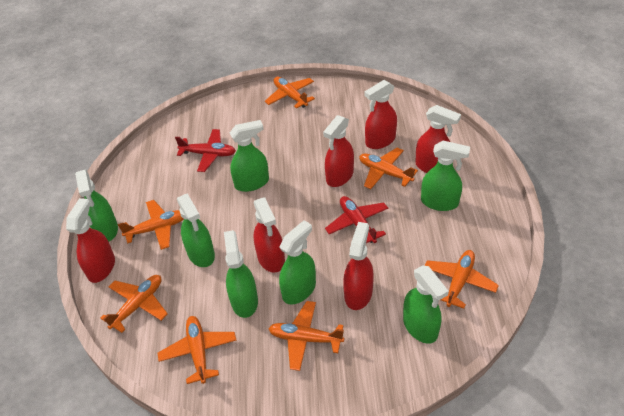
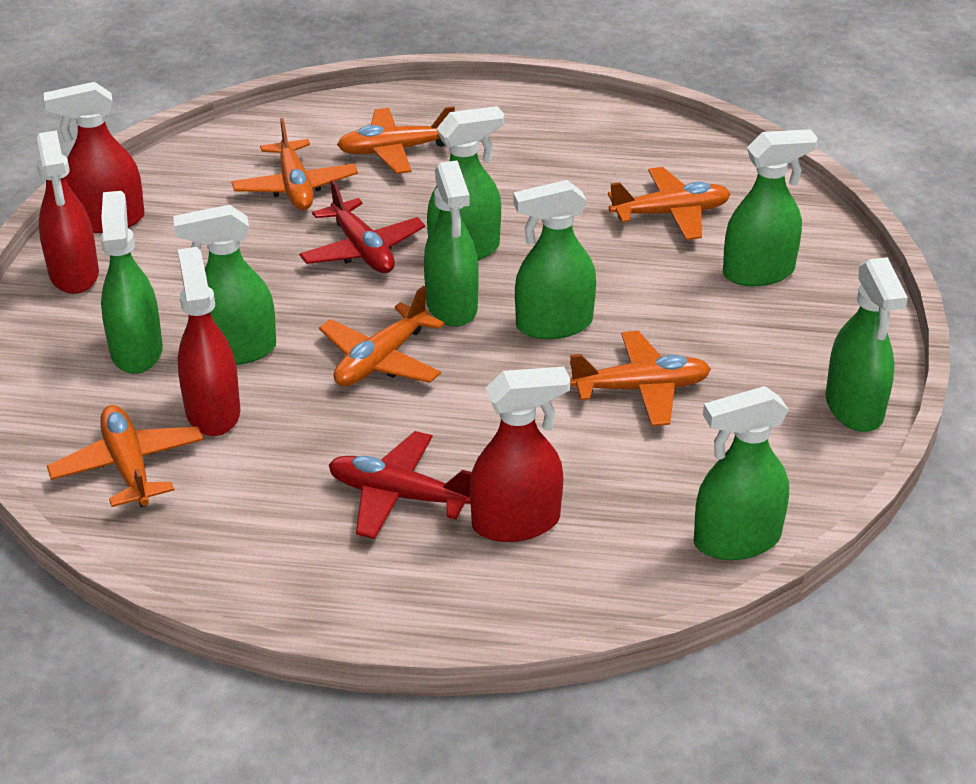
green spray bottle: [75,170,118,242] [177,193,215,267] [224,230,258,318] [230,120,269,192] [279,220,316,305] [403,265,449,344] [421,141,470,211] = 7 -> [101,191,163,374] [173,205,276,365] [424,161,479,327] [427,106,504,261] [513,180,596,339] [694,386,789,560] [723,129,818,286] [825,257,908,432] = 8
orange plane: [100,275,168,333] [118,200,184,250] [158,316,237,384] [265,77,315,109] [268,301,344,371] [359,148,418,189] [425,250,499,309] = 7 -> [47,405,203,507] [231,118,358,210] [319,286,444,386] [337,106,455,174] [570,331,711,426] [608,167,731,240] = 6
red spray bottle: [66,198,115,283] [253,197,285,272] [323,115,354,187] [343,222,374,310] [365,80,397,149] [415,105,461,173] = 6 -> [37,130,99,294] [44,82,145,233] [178,247,240,436] [470,367,570,542] = 4

